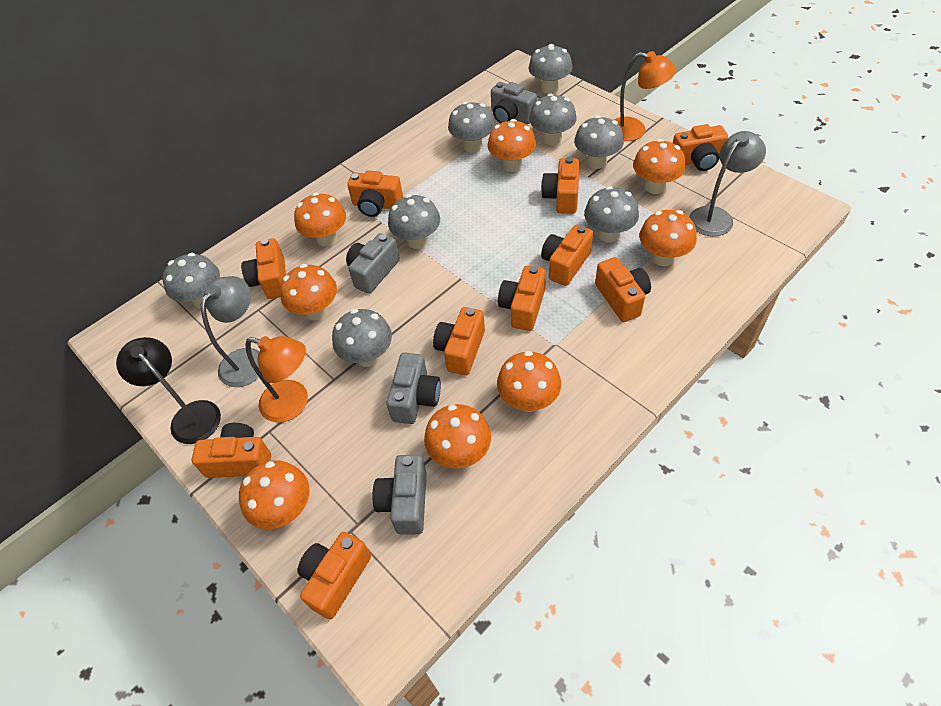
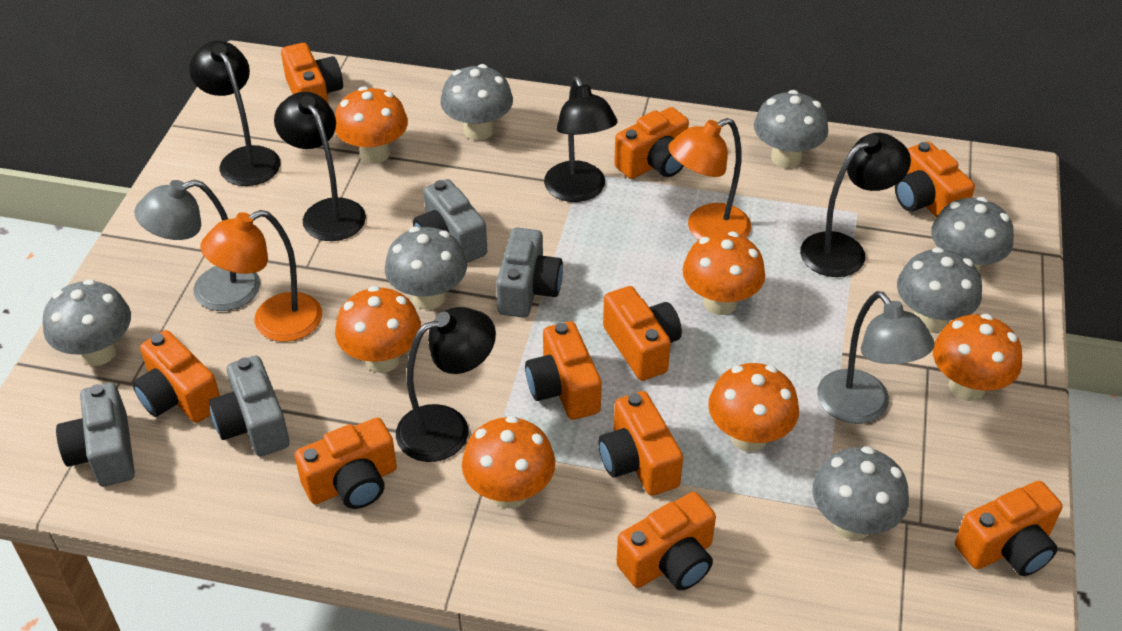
black lamp: [116,337,221,444] = 1 -> [189,41,280,186] [274,92,366,241] [396,307,496,462] [544,76,617,202] [800,133,911,277] = 5
grey mushroom: [162,253,220,308] [332,309,392,367] [388,194,440,249] [448,102,495,153] [529,44,573,94] [529,93,577,145] [574,115,624,169] [584,186,639,243] = 8 -> [43,279,131,366] [385,227,467,310] [441,64,513,141] [754,90,828,168] [812,446,909,540] [897,247,982,333] [931,197,1014,272] = 7
orange mushroom: [239,461,309,529] [280,264,337,321] [294,193,346,247] [424,404,491,468] [488,119,536,172] [497,351,561,412] [633,139,685,194] [639,210,697,266] = 8 -> [335,86,408,164] [335,286,421,373] [462,416,555,509] [683,232,765,315] [708,363,799,452] [933,314,1022,401] = 6

